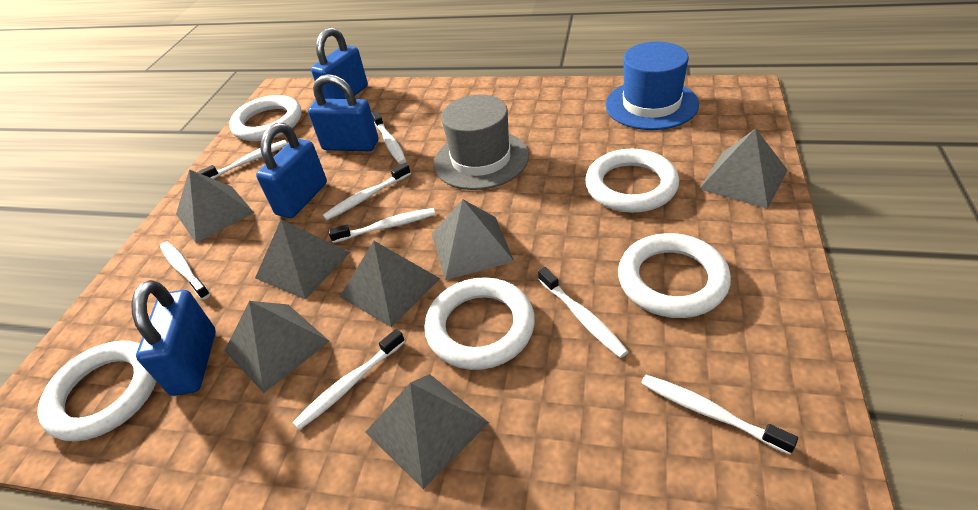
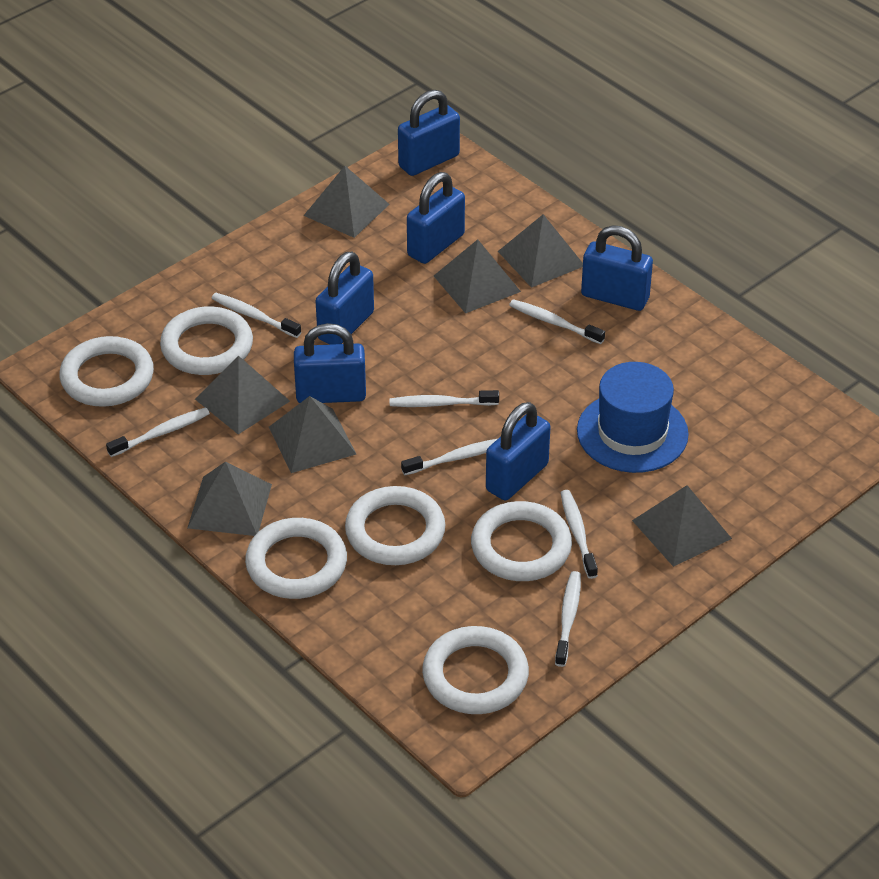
blue padlock: [131,280,216,396] [256,123,327,218] [308,74,378,151] [311,27,368,99] = 4 -> [294,323,366,403] [316,252,374,345] [398,90,460,176] [407,172,465,264] [486,402,550,500] [581,225,653,311] = 6
grey hat: [434,95,529,190] = 1 -> none = 0
white ring: [37,341,156,442] [229,95,302,141] [424,277,535,370] [585,149,679,213] [618,233,731,318] = 5 -> [59,336,154,407] [160,306,253,375] [245,518,347,599] [345,486,446,565] [422,626,529,714] [471,501,572,581] = 6
white toothbrush: [160,241,210,300] [197,140,287,179] [292,329,405,430] [323,163,411,220] [328,208,435,243] [372,111,406,164] [538,267,629,358] [641,375,798,455] = 8 -> [106,407,210,457] [212,293,301,338] [390,390,499,407] [401,439,497,475] [509,299,605,344] [555,571,581,667] [560,490,598,579] = 7

